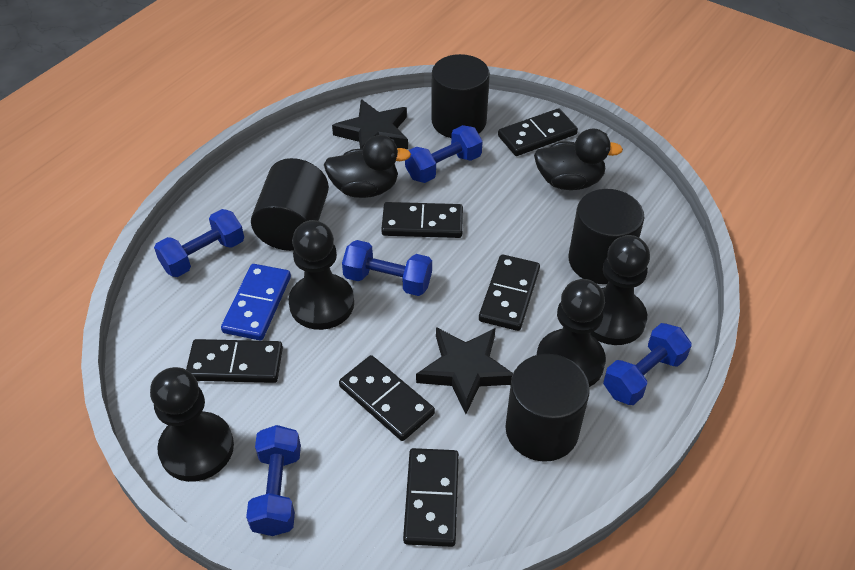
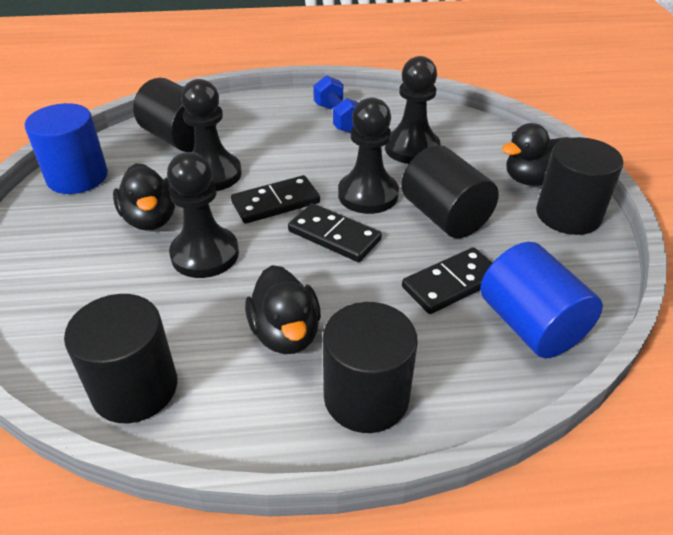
black cylinder: [251,158,329,251] [431,54,490,138] [505,354,590,462] [568,189,644,284] = 4 -> [64,294,177,423] [133,78,216,152] [323,302,418,433] [401,145,499,238] [536,137,623,235] = 5
black domino: [186,339,283,383] [339,355,435,441] [381,202,463,238] [403,448,459,547] [479,254,540,331] [498,108,578,156] = 6 -> [231,175,320,224] [288,203,382,262] [402,247,492,314] = 3
black duck: [324,135,411,198] [534,128,623,190] = 2 -> [113,163,175,231] [245,265,321,354] [502,123,570,186] = 3
black star: [332,99,408,149] [416,327,513,414] = 2 -> none = 0
blue cylinder: none = 0 -> [25,103,108,194] [480,242,603,358] = 2
blue domino: [221,264,291,340] = 1 -> none = 0
blue dumbbell: [154,209,244,277] [246,425,301,536] [342,240,432,296] [405,125,483,183] [603,323,692,405] = 5 -> [313,75,359,133] = 1

